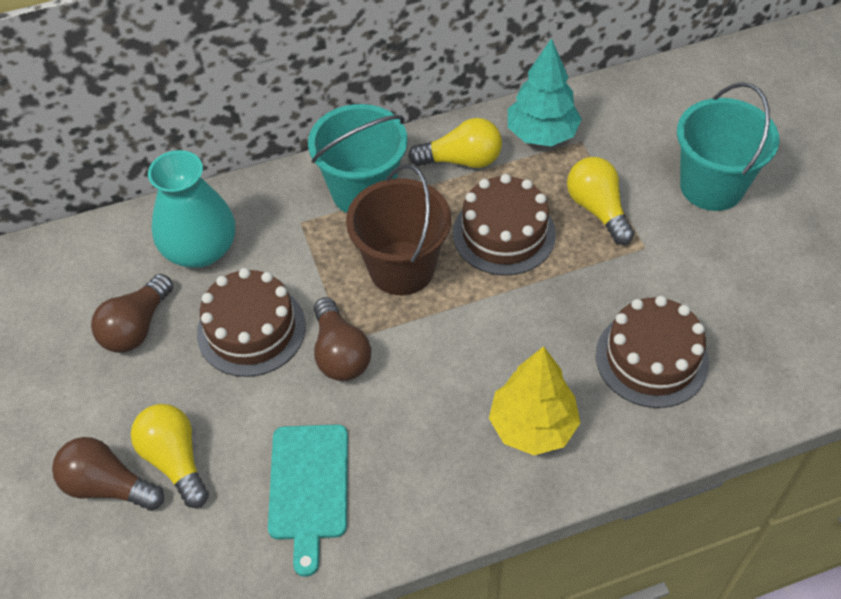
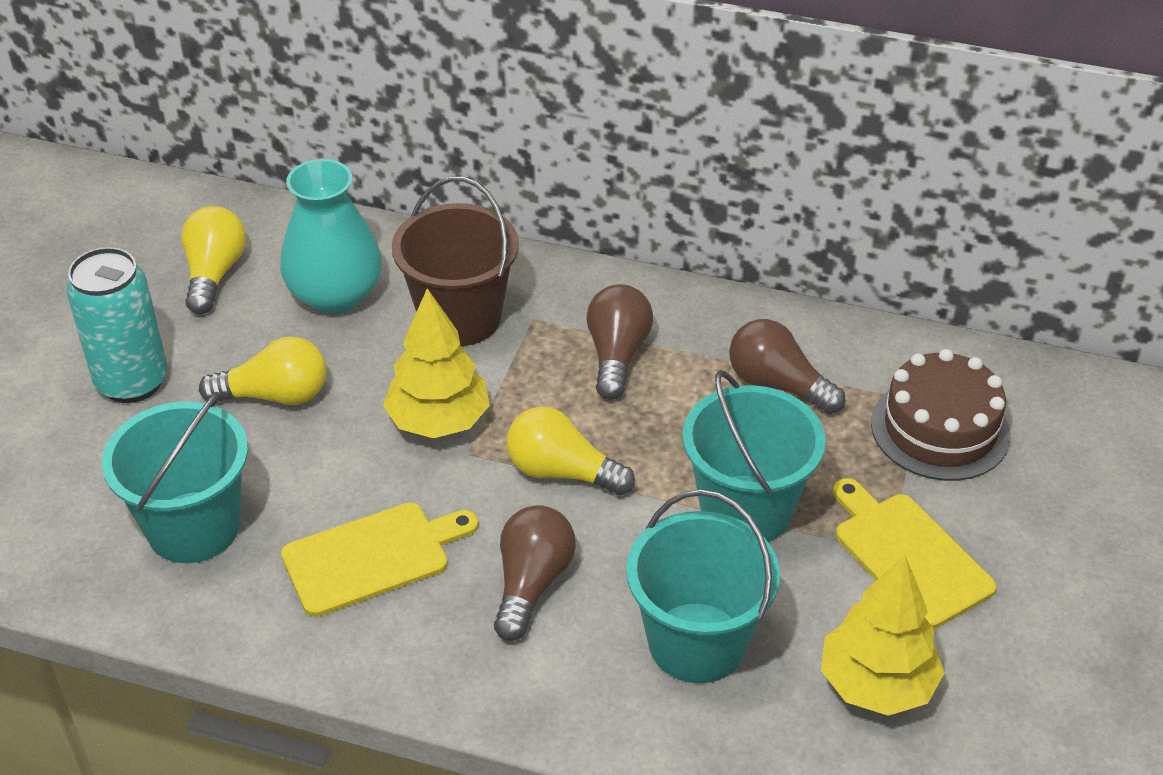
brown cake: [197,268,306,377] [453,174,556,275] [596,296,709,408] = 3 -> [871,349,1010,481] = 1
turquoise bucket: [308,104,408,213] [677,82,779,211] = 2 -> [102,392,248,563] [626,489,780,683] [682,370,826,542] = 3
turquoise can: none = 0 -> [66,247,167,403] = 1
turquoise cutting board: [268,424,348,577] = 1 -> none = 0
turquoise tree: [508,38,582,146] = 1 -> none = 0
yellow cutting board: none = 0 -> [281,502,478,617] [833,478,997,629] = 2
yellow tree: [489,346,580,455] = 1 -> [383,288,490,438] [821,555,945,716] = 2

